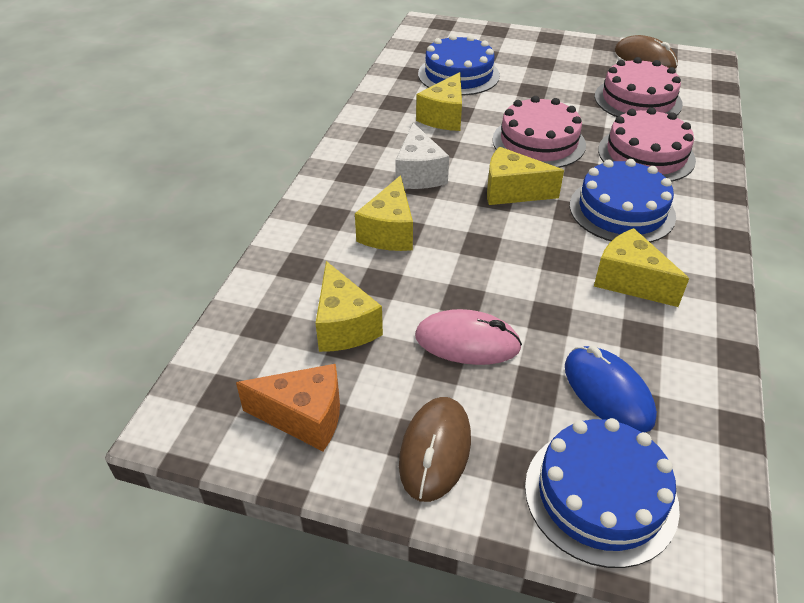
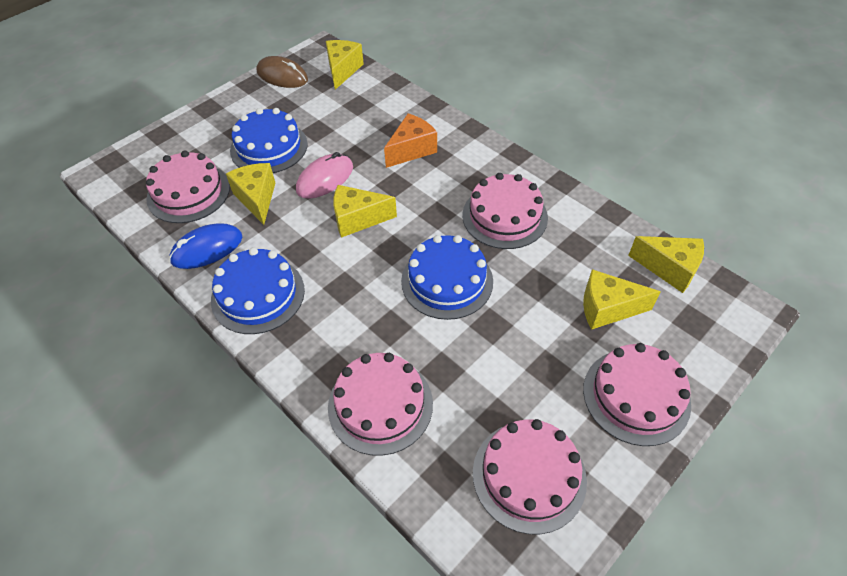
brown mouse: [399,397,471,502] [615,35,678,68] = 2 -> [257,56,308,88] = 1
pink cake: [492,96,586,168] [594,57,683,117] [598,107,696,182] = 3 -> [146,150,230,223] [328,353,433,456] [462,173,548,249] [473,419,587,534] [583,343,691,446] = 5
white cheese: [395,123,449,189] = 1 -> none = 0

